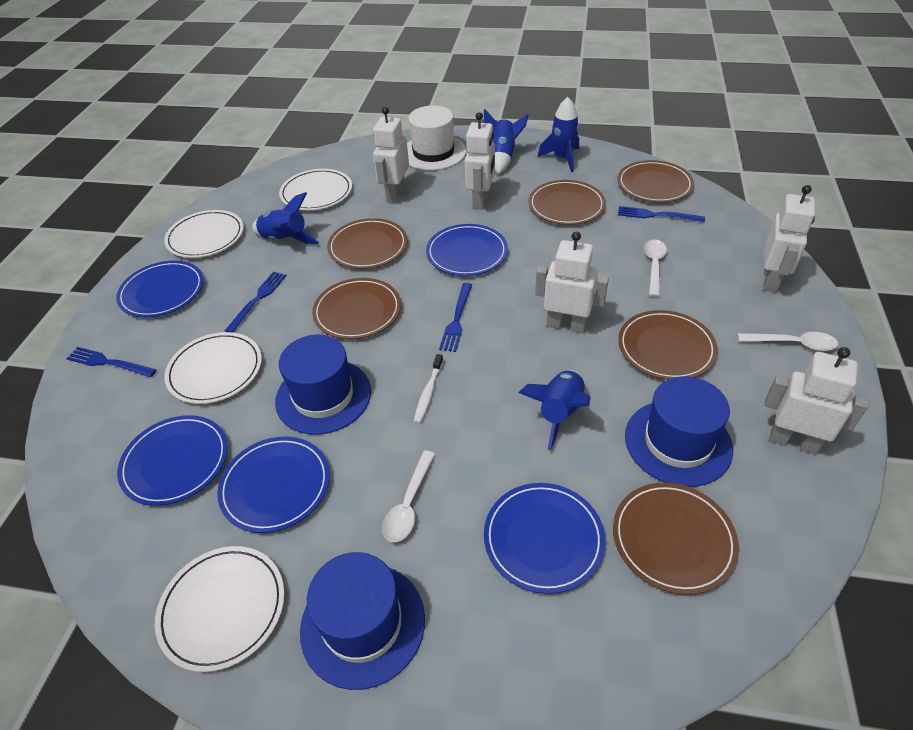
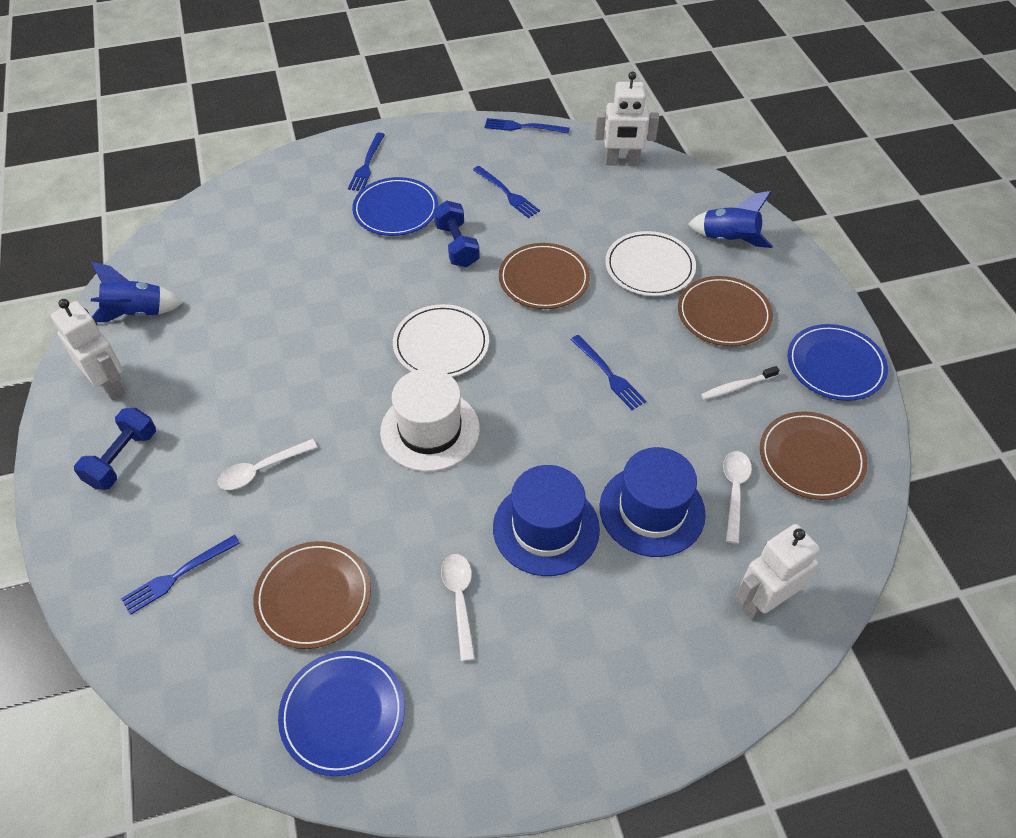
blue dumbbell: none = 0 -> [74,408,156,490] [434,201,480,267] = 2
blue fork: [66,347,156,377] [225,272,287,333] [439,283,472,352] [618,206,705,222] = 4 -> [121,535,240,615] [348,133,385,191] [473,166,540,218] [485,118,570,134] [571,335,646,410] = 5
blue hat: [275,335,371,435] [300,552,425,690] [625,376,733,487] = 3 -> [493,465,600,576] [599,447,706,557] = 2
blue plate: [116,261,204,317] [117,415,228,506] [217,437,330,533] [426,224,508,276] [484,483,605,594] = 5 -> [278,651,405,776] [352,177,438,236] [787,324,888,401] = 3
blue rocket: [252,192,319,244] [484,109,529,174] [518,370,591,450] [538,97,579,172] = 4 -> [91,262,184,322] [688,191,773,248] = 2
brown plate: [312,278,401,339] [327,218,407,269] [529,180,606,225] [613,483,739,595] [617,160,694,202] [618,310,718,380] = 6 -> [253,541,371,649] [499,243,590,309] [678,276,773,346] [760,411,867,500] = 4
white plate: [155,546,285,672] [164,210,244,258] [164,332,262,404] [279,169,352,210] = 4 -> [393,304,489,377] [605,231,696,296] = 2
white robot: [373,107,409,203] [464,112,495,210] [535,231,609,333] [763,185,815,292] [764,347,868,454] = 5 -> [51,299,125,400] [595,71,659,166] [736,524,820,620] = 3

